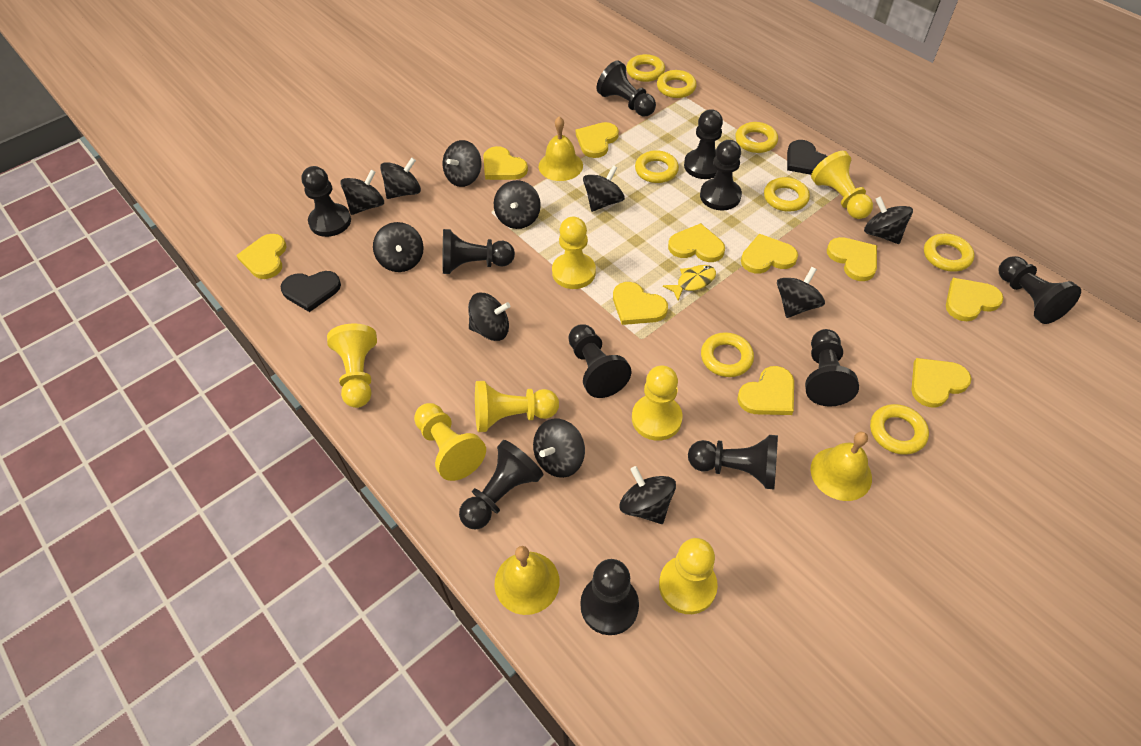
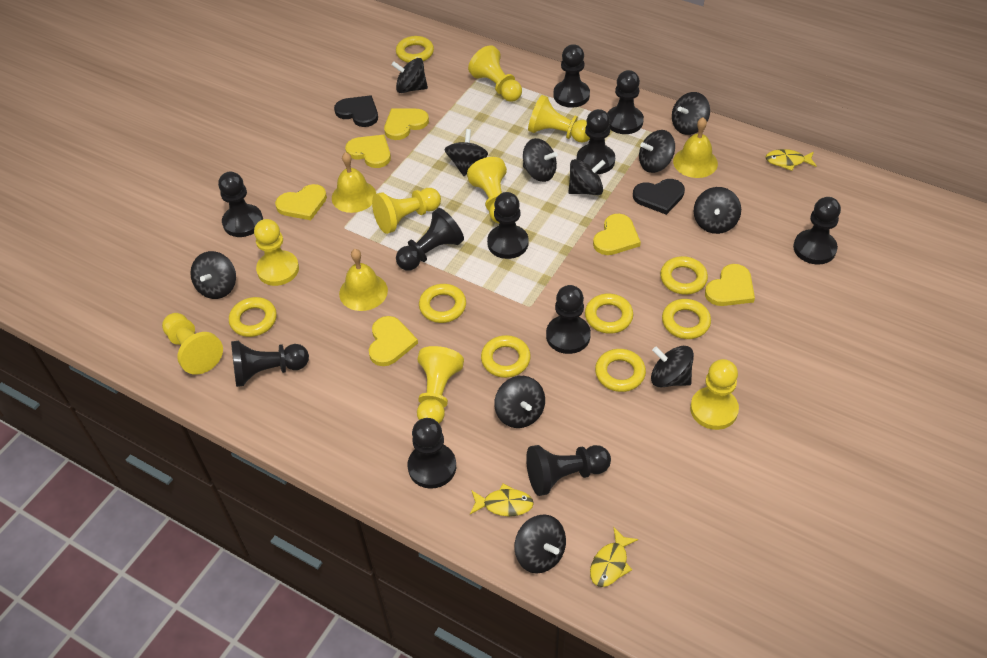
yellow fish: [663,265,716,300] = 1 -> [470,484,534,516] [590,527,639,587] [765,149,817,171] = 3
yellow heart: [236,234,287,279] [483,146,528,180] [576,122,619,158] [613,282,668,325] [668,223,725,262] [737,366,794,415] [741,234,798,273] [827,237,877,281] [911,358,972,408] [946,278,1004,321] = 10 -> [275,184,327,220] [345,135,391,168] [369,316,418,366] [384,108,429,140] [593,214,641,255] [705,264,755,306] = 6
yellow pawn: [327,323,377,408] [414,403,486,481] [475,381,559,432] [552,217,596,289] [632,366,683,441] [659,538,718,614] [811,151,873,219] = 7 -> [162,313,223,375] [254,219,299,286] [372,188,441,234] [417,346,464,423] [467,157,507,224] [468,45,522,102] [528,95,590,143] [690,359,739,430] = 8

